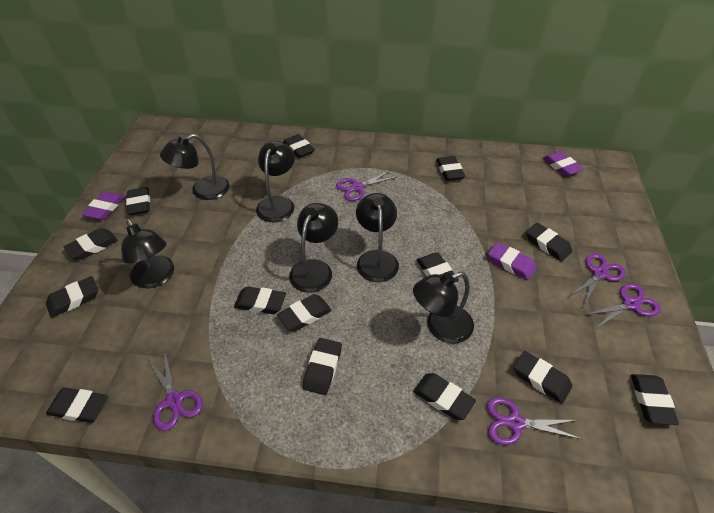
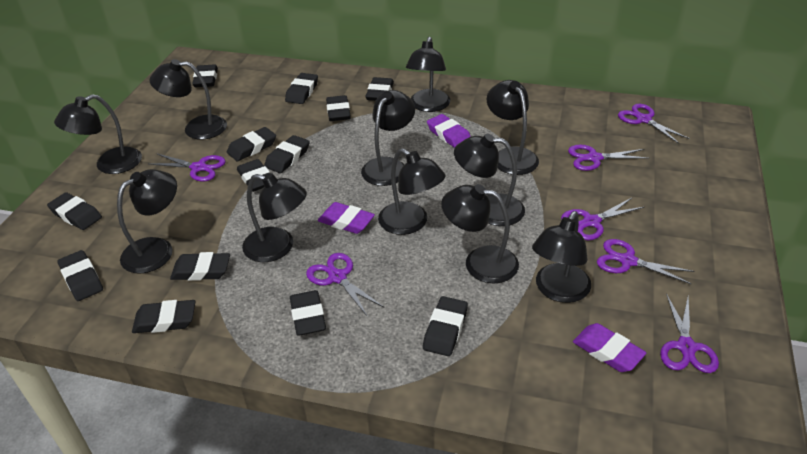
black eraser: [46,276,98,318] [46,387,108,423] [63,228,118,260] [126,187,150,215] [234,287,286,314] [277,294,332,331] [283,134,315,158] [303,338,342,395] [413,373,476,420] [417,253,459,283] [436,156,465,181] [514,351,572,404] [526,223,572,261] [631,374,679,425] = 14 -> [47,192,102,230] [57,250,103,301] [132,300,196,333] [170,252,230,281] [192,64,218,87] [227,127,276,161] [237,159,270,192] [264,135,310,173] [285,73,318,104] [290,290,326,336] [326,95,351,121] [365,77,394,101] [423,296,468,356] = 13
black lamp: [121,219,174,288] [160,134,230,200] [256,141,295,222] [289,203,338,293] [356,193,399,282] [413,272,474,343] = 6 -> [54,94,142,174] [117,169,177,274] [149,59,227,140] [242,173,307,262] [361,90,415,186] [378,148,446,235] [406,37,450,112] [441,184,519,283] [454,134,525,226] [487,80,539,175] [532,211,591,303] = 11
purple scissors: [148,352,202,431] [336,170,397,201] [487,397,582,445] [568,253,626,306] [585,283,661,328] = 5 -> [149,153,226,182] [306,253,384,317] [561,198,644,240] [568,145,650,171] [597,239,694,284] [618,104,690,144] [660,294,719,373] = 7

